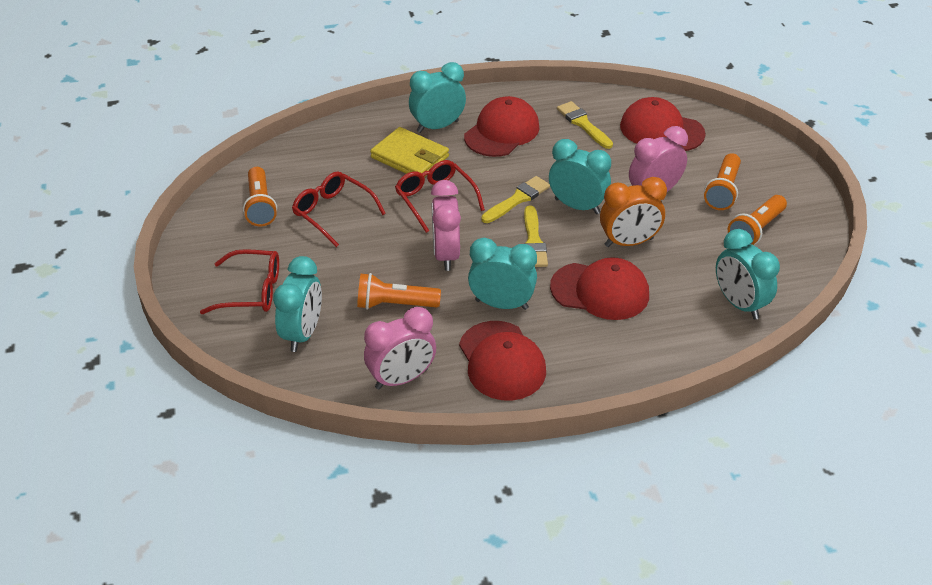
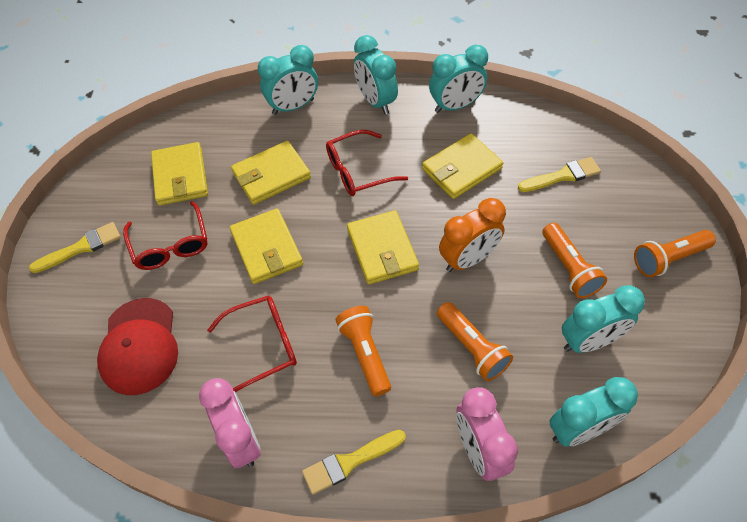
pink clock: [364,307,436,389] [431,180,461,271] [629,126,688,192] = 3 -> [199,378,261,468] [456,387,518,481] = 2
red cap: [459,321,546,400] [464,96,539,157] [550,257,649,320] [620,97,706,151] = 4 -> [97,298,178,395] = 1
yellow wallet: [370,127,449,177] = 1 -> [151,142,208,206] [230,209,303,284] [231,141,311,205] [347,210,419,285] [422,133,503,199] = 5

